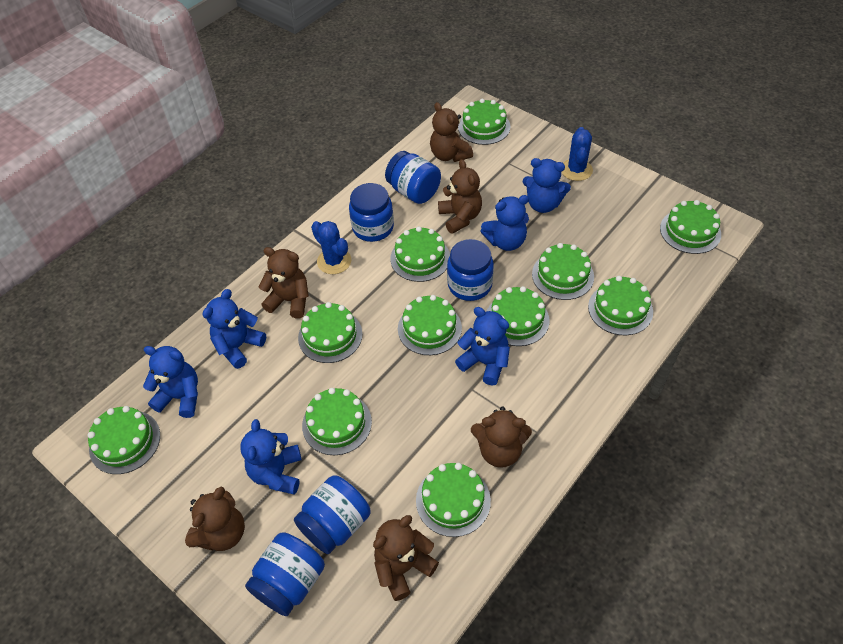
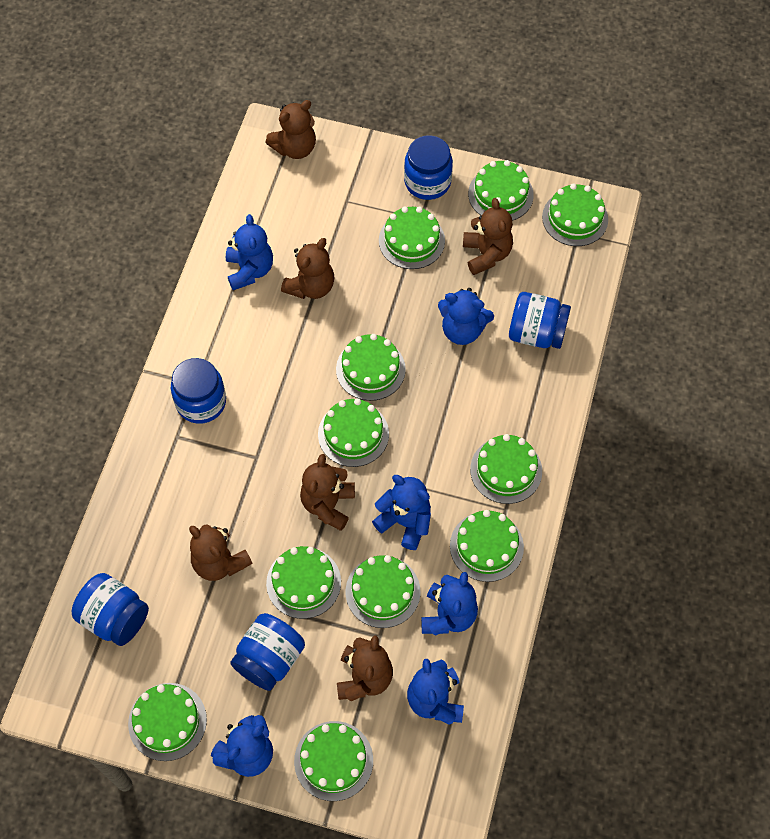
blue cactus: [311,221,351,274] [562,127,593,181] = 2 -> none = 0

